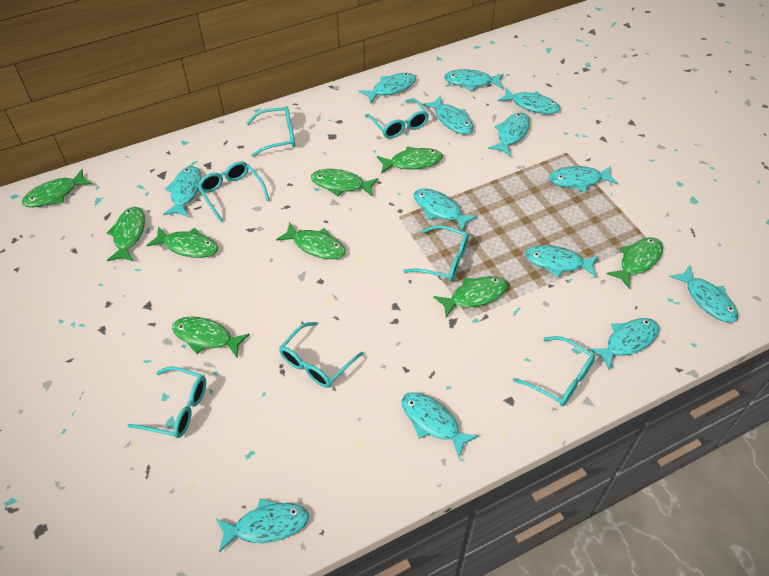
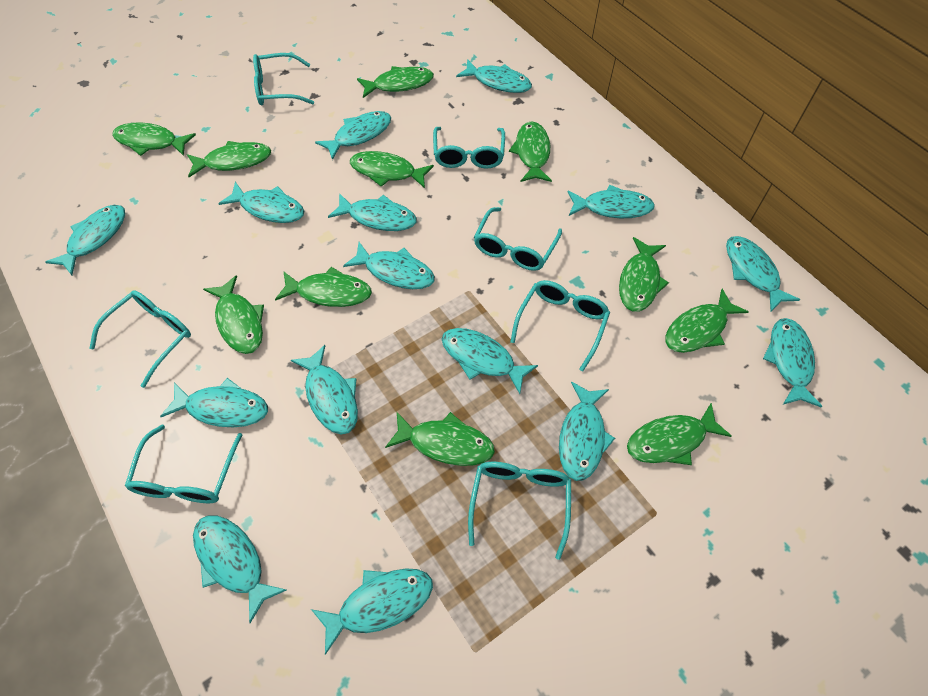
green fish: [22,169,92,208] [107,207,145,262] [146,226,218,258] [172,317,250,357] [276,222,346,259] [311,169,379,197] [377,146,443,174] [434,276,508,318] [606,237,663,289] = 9 -> [112,123,196,156] [187,141,271,177] [203,275,264,354] [275,267,372,307] [350,151,434,188] [357,66,434,98] [385,412,495,466] [509,121,552,182] [619,237,669,312] [627,403,732,465] [666,289,749,353] = 11
turquoise fish: [163,166,202,217] [216,499,309,552] [359,73,416,103] [402,392,479,458] [414,189,478,231] [423,95,473,134] [444,69,503,91] [488,113,530,156] [498,87,560,114] [525,245,598,277] [549,166,617,192] [588,318,659,370] [669,265,738,323] = 13 -> [45,205,125,275] [160,378,268,427] [193,515,287,623] [218,182,304,223] [291,345,358,434] [311,568,433,655] [315,111,391,160] [328,193,417,231] [343,242,435,289] [442,328,538,394] [456,59,532,93] [559,381,615,481] [568,185,655,218] [726,236,800,311] [763,318,823,407] = 15

